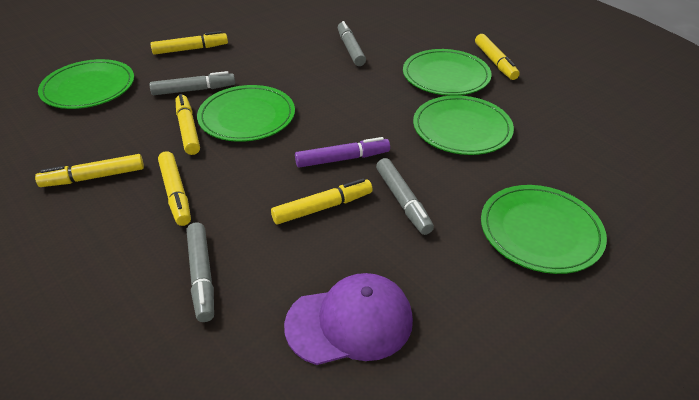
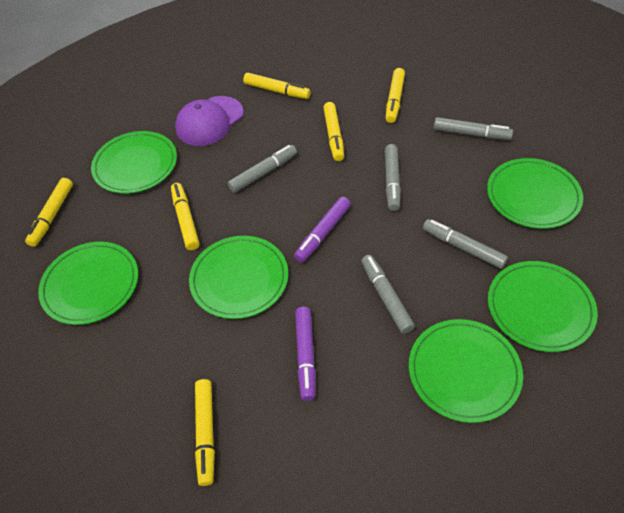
green plate: [38,59,134,109] [197,85,295,142] [403,49,492,96] [413,95,514,155] [481,185,607,274] = 5 -> [38,242,138,325] [91,131,177,194] [189,236,288,319] [409,319,523,423] [487,158,583,229] [488,261,598,352] = 6
grey marker: [150,71,235,95] [187,222,214,322] [338,21,366,66] [376,158,434,235] = 4 -> [228,145,297,193] [361,255,415,334] [385,144,401,211] [423,219,508,269] [434,117,513,140] = 5
purple marker: [295,137,390,168] = 1 -> [294,197,351,262] [295,307,316,401] = 2

